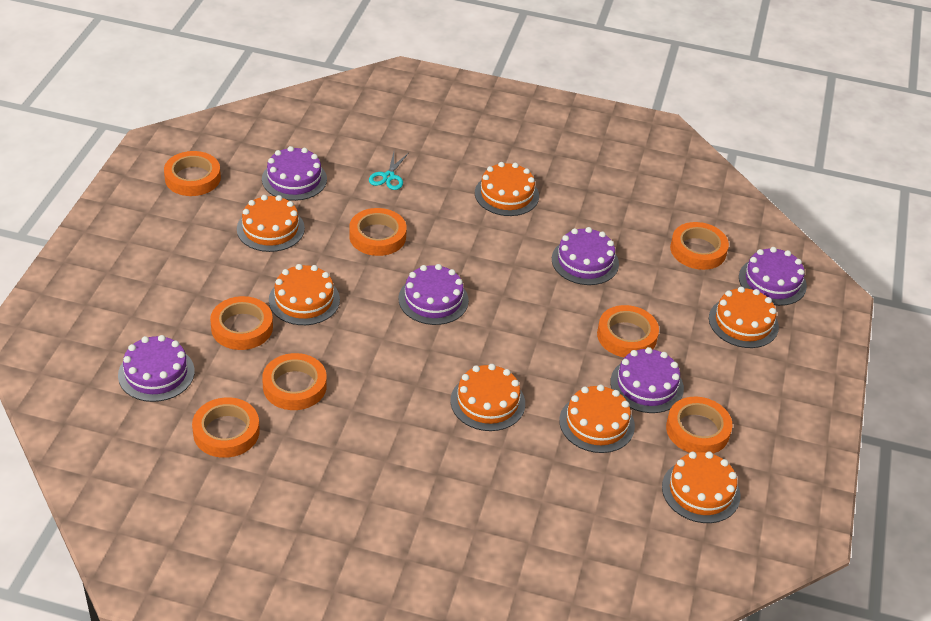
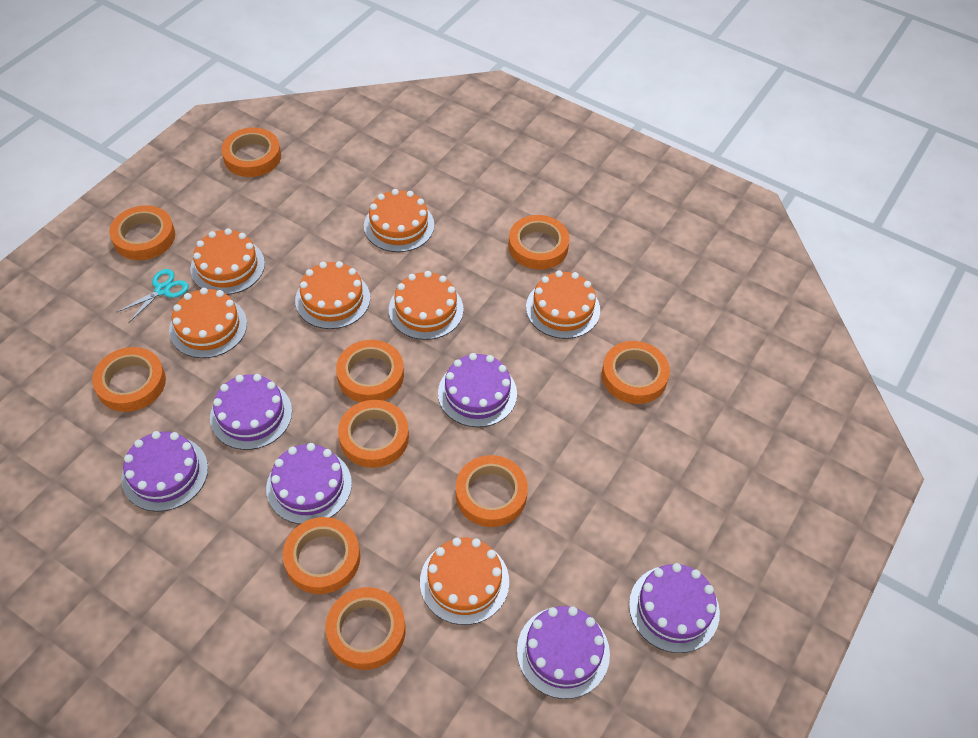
orange tape: [164,151,221,196] [192,397,260,458] [210,296,273,350] [262,353,327,410] [349,208,407,256] [597,305,659,358] [666,397,732,454] [670,222,729,270] = 8 -> [92,347,166,412] [109,205,175,260] [221,128,281,177] [283,517,360,594] [325,587,406,670] [336,340,404,402] [338,400,409,468] [456,455,528,527] [508,215,570,270] [602,341,670,404] = 10

